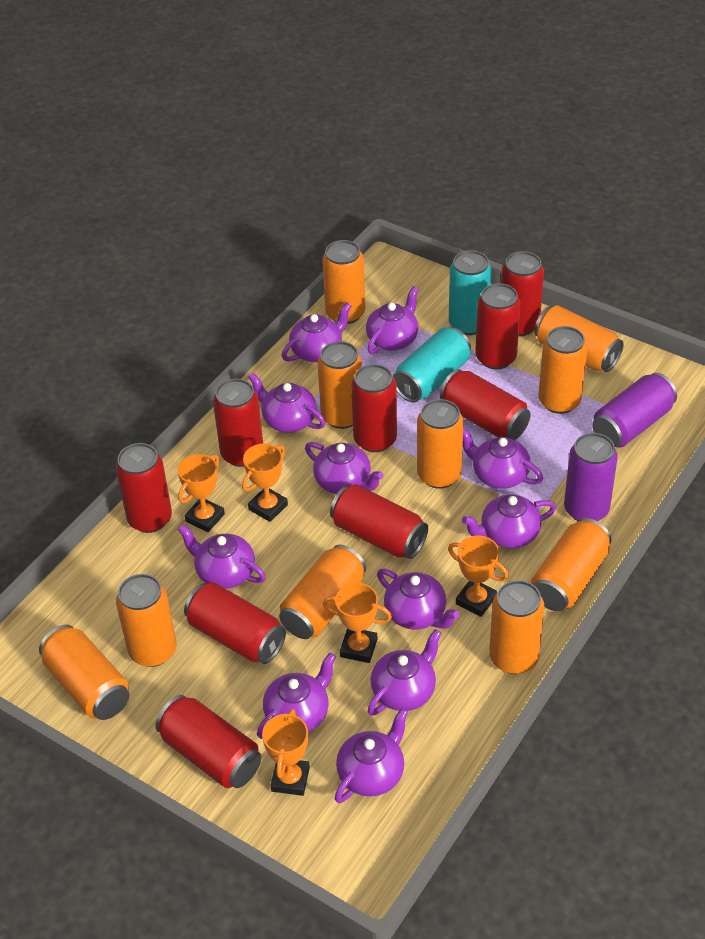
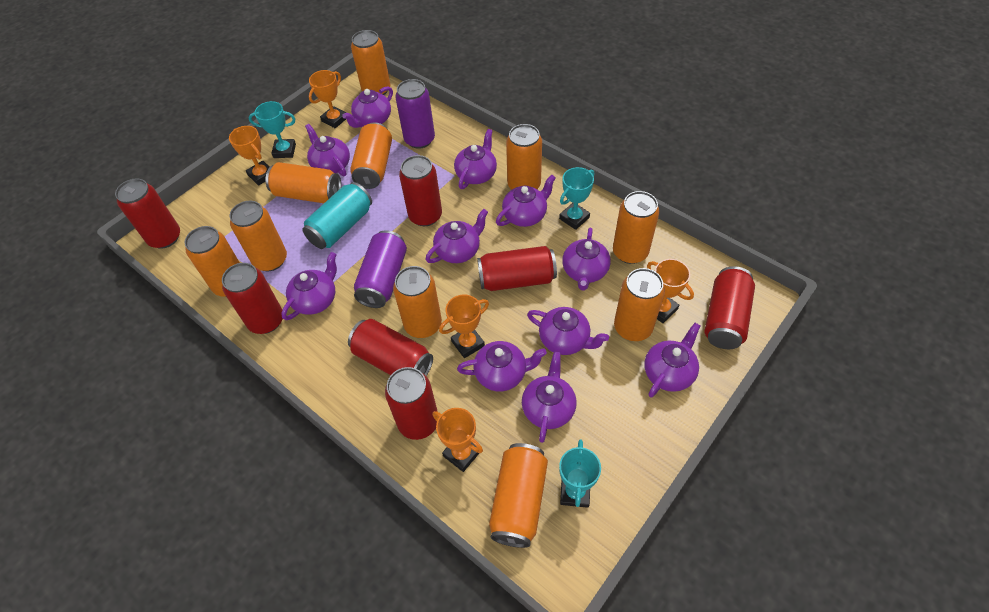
red can: [116,443,172,533] [156,695,261,788] [184,582,286,664] [213,379,263,467] [330,484,428,559] [351,364,397,452] [440,369,531,440] [475,283,521,369] [501,251,544,336] = 9 -> [115,179,180,249] [222,263,283,334] [348,319,433,376] [385,367,438,440] [399,155,442,226] [477,246,557,291] [704,266,755,349] = 7
turquoise can: [393,327,471,403] [449,250,492,335] = 2 -> [302,182,372,249] = 1
turquoise trophy: none = 0 -> [248,101,296,158] [559,167,594,230] [559,439,601,508] = 3

